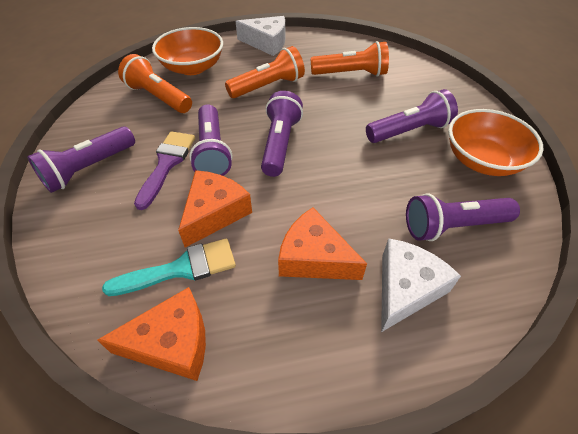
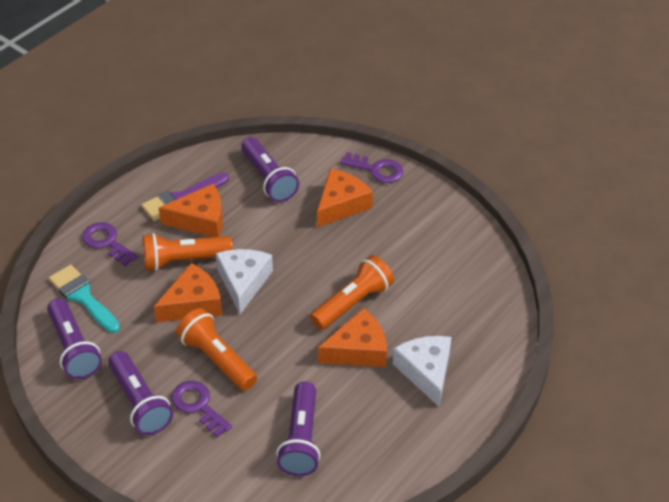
orange bowl: [152,27,223,75] [448,109,543,176] = 2 -> none = 0
orange cheese: [97,287,206,381] [178,170,252,248] [278,208,367,280] = 3 -> [154,263,222,323] [159,184,223,237] [317,169,373,227] [318,308,387,367] = 4
purple flashlight: [27,126,135,193] [189,104,232,176] [261,91,303,177] [366,89,458,143] [406,193,520,241] = 5 -> [47,298,102,379] [108,351,173,435] [241,137,299,202] [276,381,321,476] = 4
purple key: none = 0 -> [82,222,138,266] [171,381,232,437] [340,152,403,183] = 3

